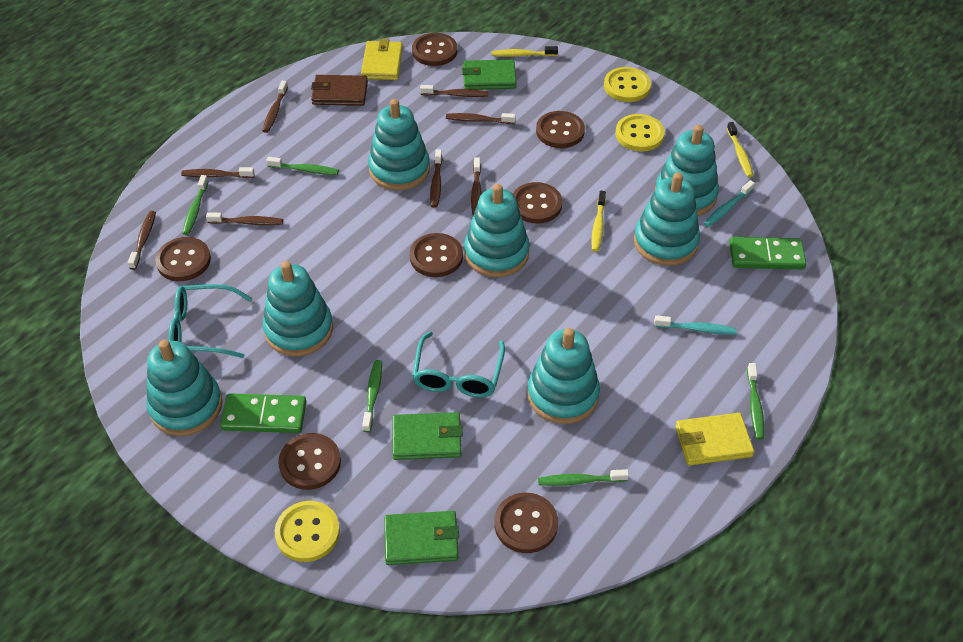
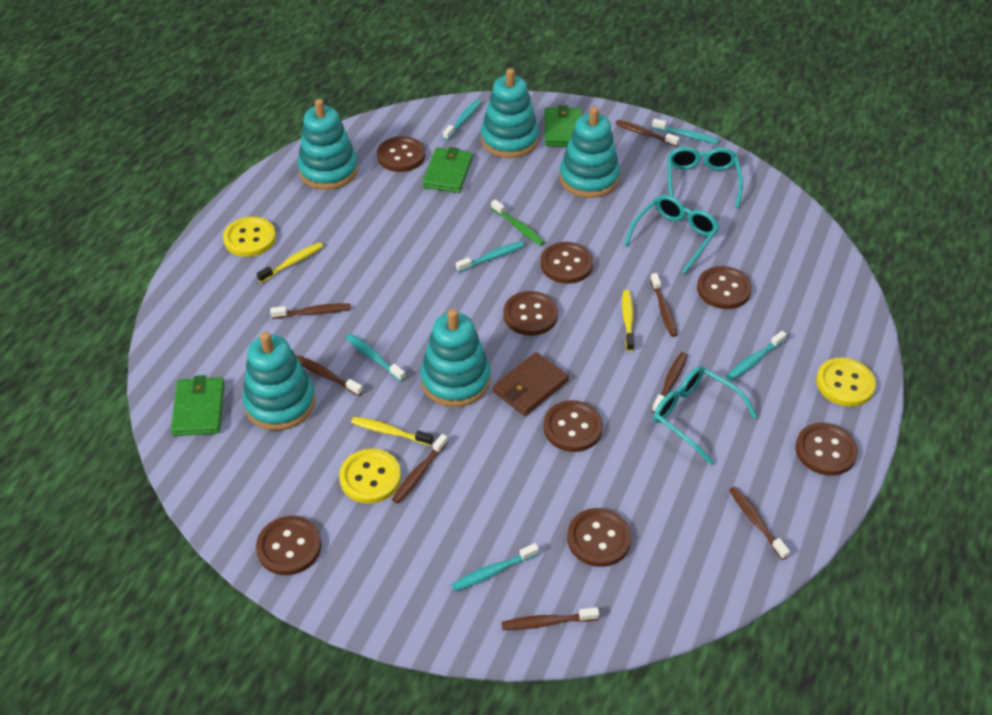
brown button: [155,237,211,281] [278,433,341,490] [409,233,463,277] [412,33,457,66] [494,493,558,553] [513,182,562,224] [536,111,585,148] = 7 -> [256,516,321,575] [377,136,425,172] [503,291,558,336] [540,242,593,284] [543,400,603,452] [567,508,632,567] [697,266,752,309] [795,423,858,476] = 8
green domino: [220,393,306,433] [729,237,806,269] = 2 -> none = 0
green toothbrush: [182,175,209,235] [266,157,339,175] [362,360,382,432] [538,469,629,486] [747,363,764,440] = 5 -> [491,199,545,246] = 1
turquoise glasses: [169,284,252,358] [412,332,505,398] = 2 -> [624,195,719,274] [653,366,757,465] [667,147,743,208] = 3
turquoise stacking toy: [146,340,222,436] [263,261,333,356] [368,99,430,190] [464,184,530,278] [527,328,600,424] [634,172,700,266] [655,125,719,216] = 7 -> [242,332,316,430] [298,99,358,190] [420,309,491,407] [481,68,539,158] [559,106,620,198] = 5
turquoise toothbrush: [654,315,736,335] [704,180,755,227] = 2 -> [346,334,406,382] [443,100,481,140] [451,543,539,591] [456,241,525,272] [652,118,719,144] [726,331,787,380] = 6
yellow wallet: [361,39,403,80] [675,413,754,466] = 2 -> none = 0

